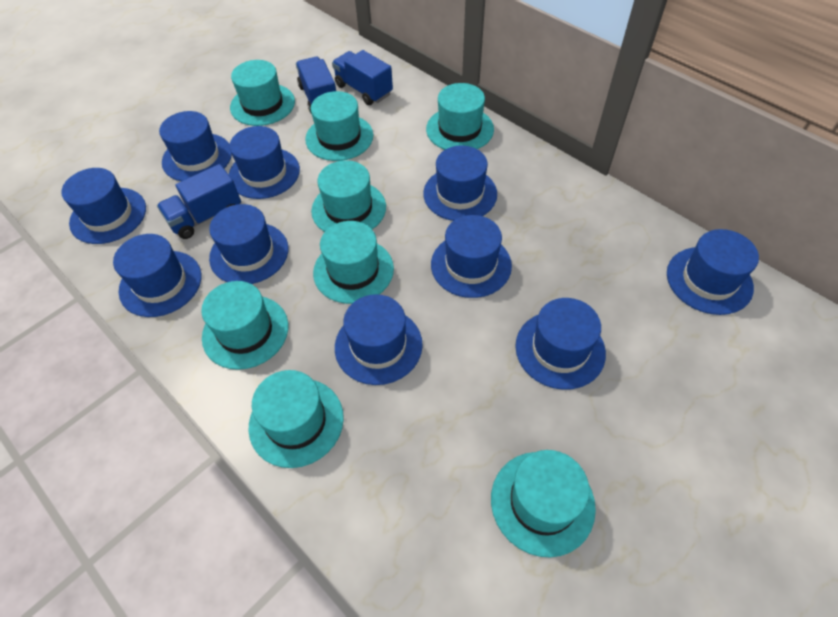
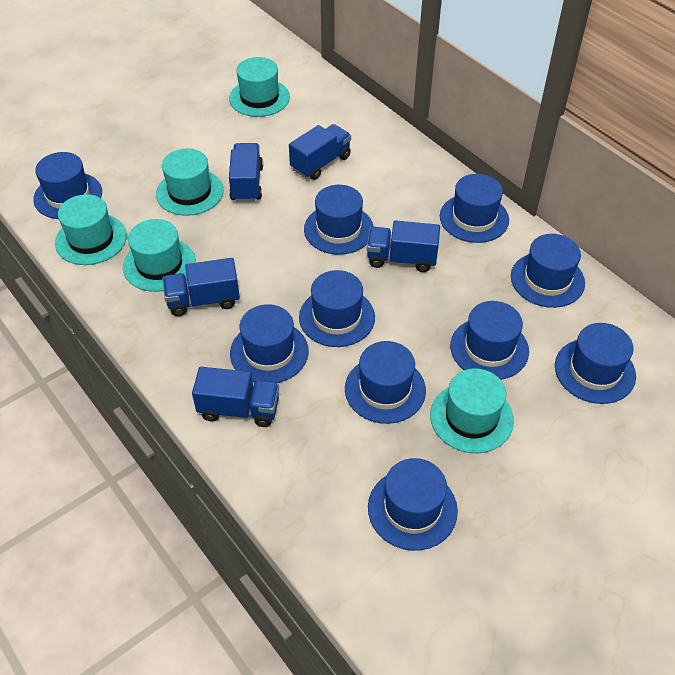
blue truck: [157,164,241,239] [296,57,336,113] [332,50,393,105] = 3 -> [163,258,240,316] [192,367,279,427] [229,143,263,202] [289,124,351,180] [367,220,440,272] = 5
turquoise hat: [201,281,288,370] [230,60,295,126] [248,370,344,468] [305,91,373,161] [311,160,386,232] [313,221,394,304] [426,83,494,150] [491,450,596,558] = 8 -> [55,194,127,265] [123,219,196,292] [156,148,224,216] [229,57,290,117] [430,368,514,453] = 5

